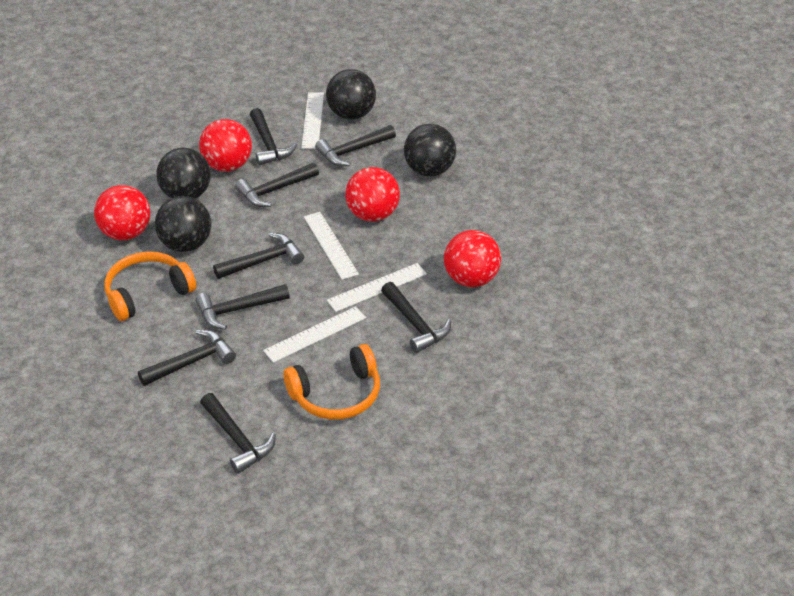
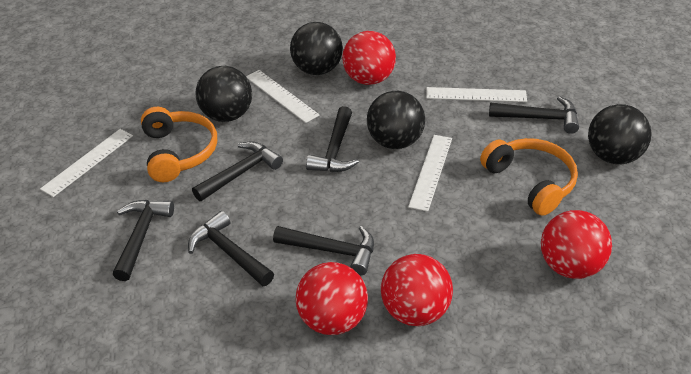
black hammer: [138,330,236,386] [195,284,290,330] [200,393,276,474] [213,233,304,279] [235,163,319,207] [250,108,297,165] [315,125,396,166] [381,282,451,353] = 8 -> [113,200,174,281] [188,211,274,286] [192,142,283,201] [273,226,374,275] [306,106,359,172] [489,96,579,134] = 6

